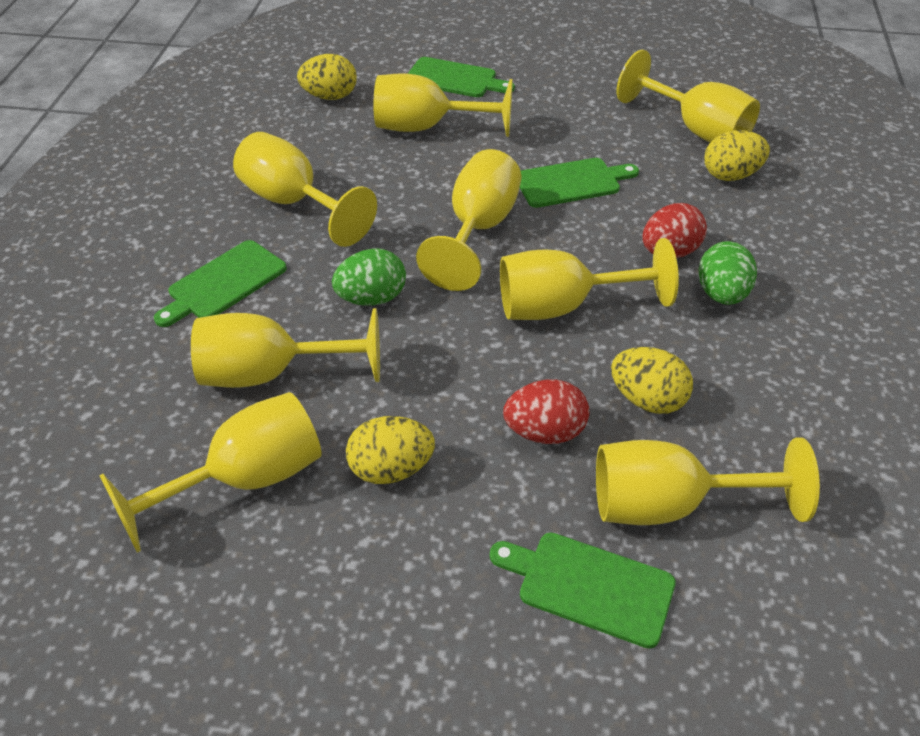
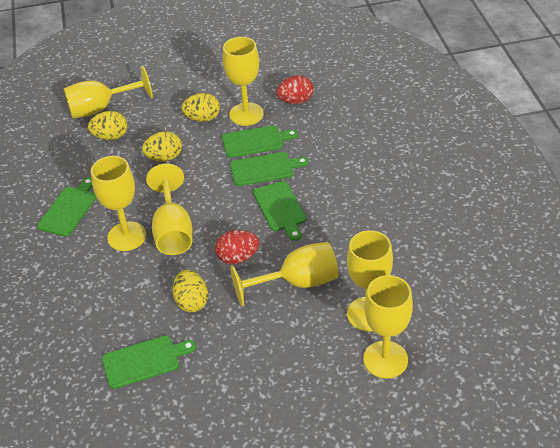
green cutting board: [154,240,287,327] [408,57,515,97] [490,533,676,649] [520,158,639,208] = 4 -> [37,177,96,237] [102,336,196,389] [222,125,298,158] [230,152,308,186] [253,181,306,241] = 5
green egg: [332,248,406,306] [698,241,757,305] = 2 -> none = 0
yellow goblet: [99,392,321,553] [191,308,380,388] [233,132,377,247] [374,73,513,137] [416,149,521,291] [500,238,679,320] [596,438,820,525] [617,50,760,142] = 8 -> [64,66,153,118] [91,156,146,251] [146,164,193,255] [223,37,264,126] [230,242,339,307] [347,230,393,332] [363,275,413,379] = 7

